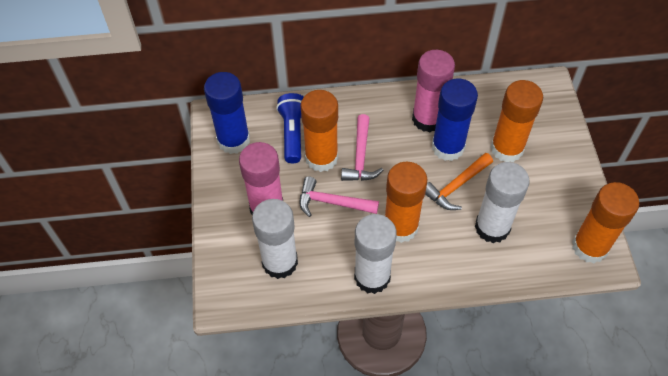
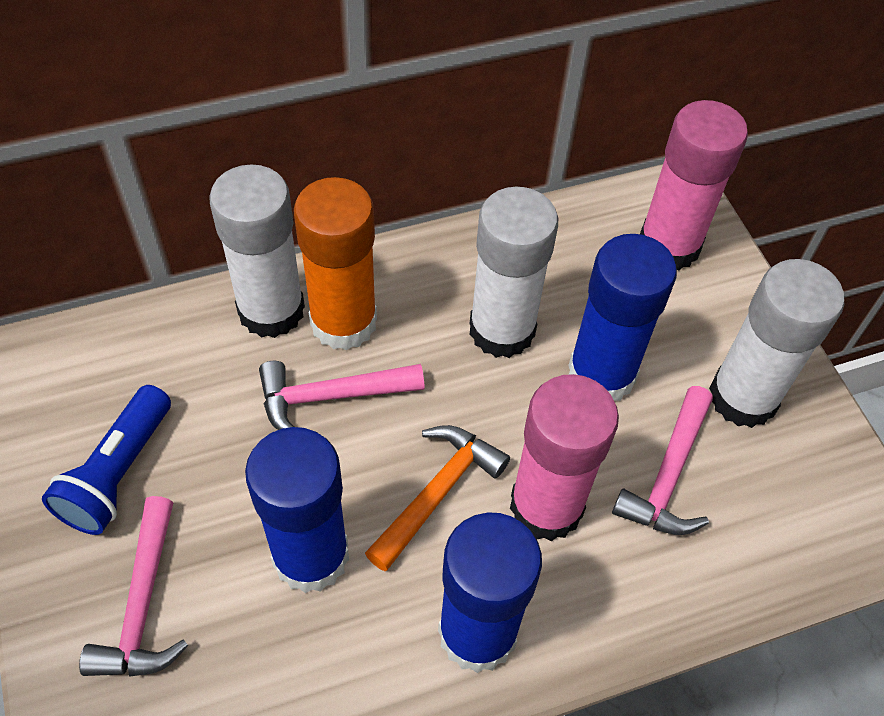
blue glue stick: [204,72,250,154] [432,79,478,161] = 2 -> [245,427,349,593] [438,512,542,673] [568,234,677,401] = 3
orange glue stick: [300,90,338,172] [385,162,427,243] [490,80,543,162] [572,182,639,263] = 4 -> [294,177,377,350] = 1
pink hammer: [299,176,379,217] [341,114,383,181] = 2 -> [79,496,188,677] [259,361,425,430] [612,386,713,535] = 3

